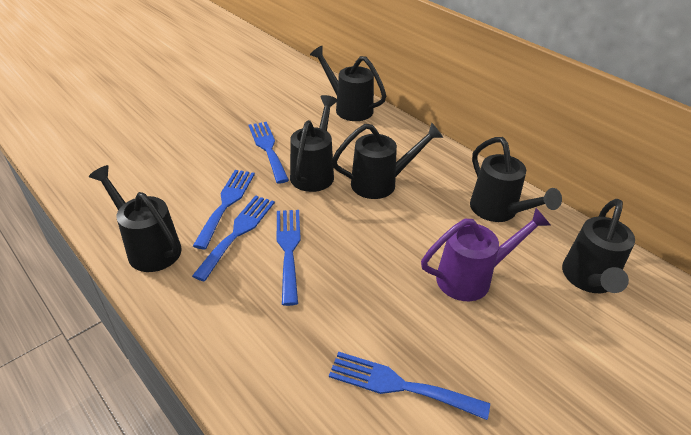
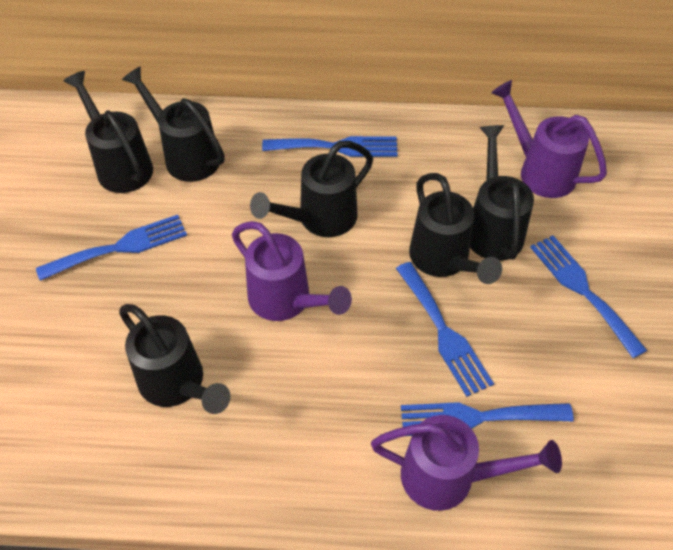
purple watering can: [421,208,551,301] = 1 -> [232,221,352,321] [371,415,562,511] [491,80,607,198] = 3

